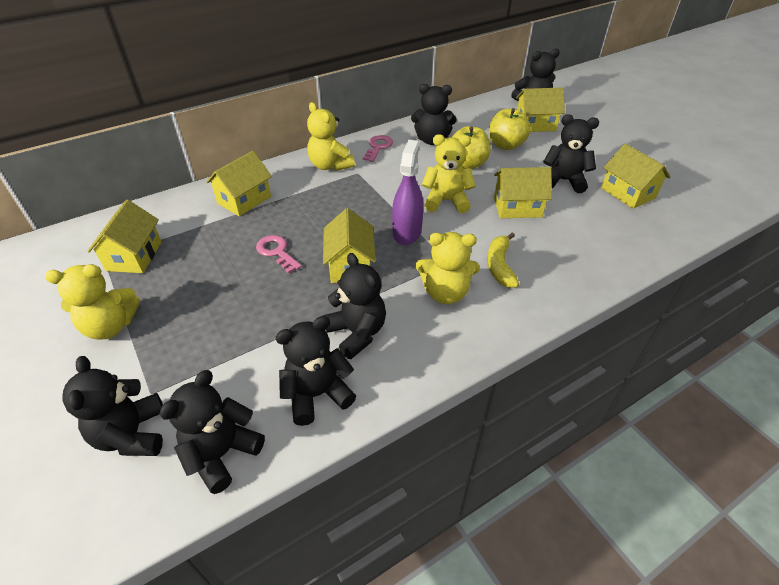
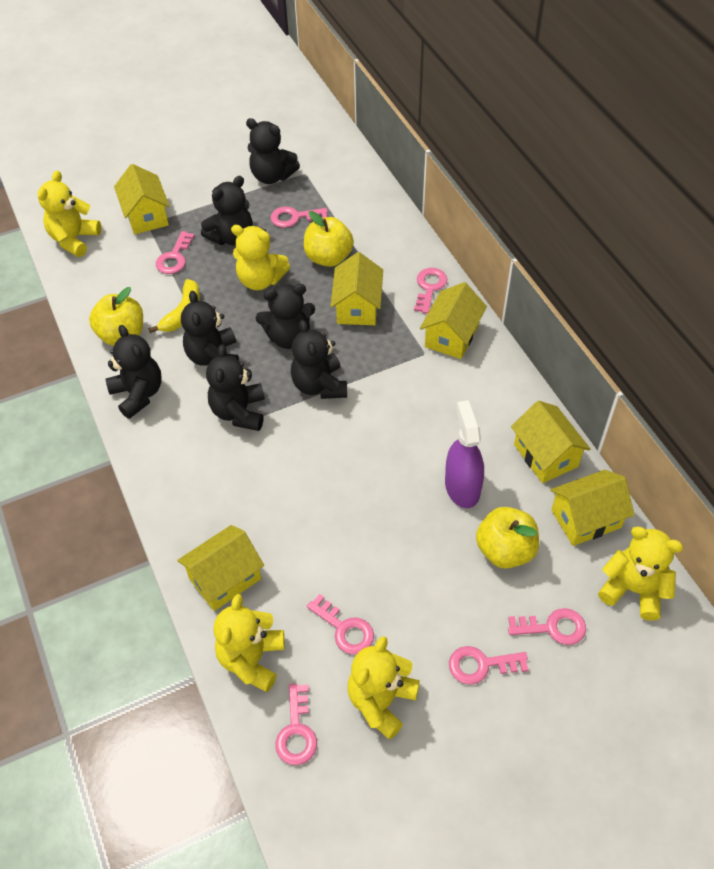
pink key: [256,235,302,274] [363,135,393,162] = 2 -> [156,231,195,274] [271,206,328,228] [275,683,317,765] [307,594,374,654] [414,268,447,314] [449,646,529,685] [508,608,586,645] = 7
yellow apple: [452,126,491,169] [489,108,531,150] = 2 -> [89,287,143,346] [304,211,354,267] [476,507,539,569] = 3
yellow teddy bear: [45,264,140,340] [307,102,355,171] [416,232,480,304] [422,134,476,213] = 4 -> [37,171,101,257] [214,594,285,692] [231,225,290,290] [347,636,420,740] [598,527,683,621] = 5

